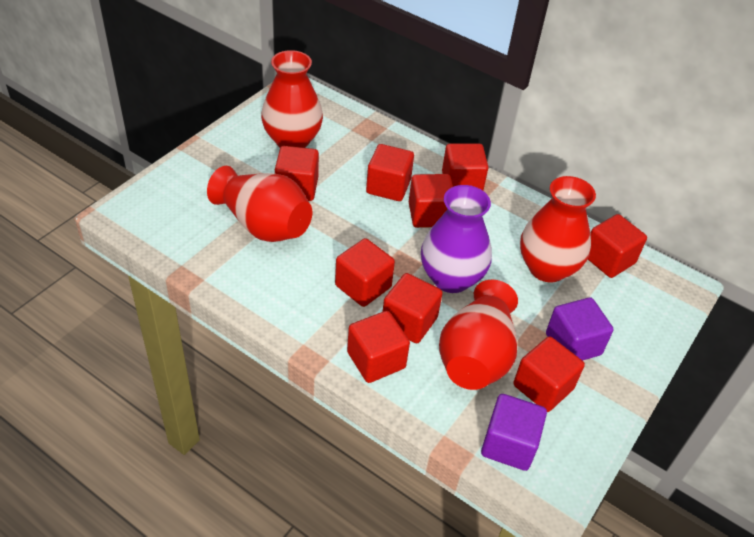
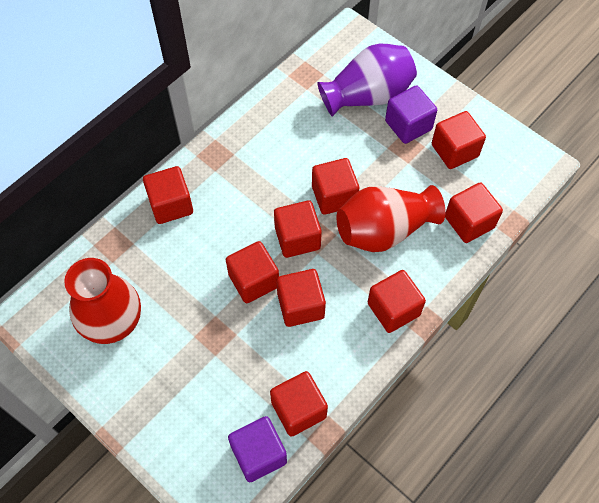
red vase: [207,166,312,242] [261,50,323,148] [439,280,518,390] [520,176,596,283] = 4 -> [64,258,141,344] [337,185,445,252] = 2

